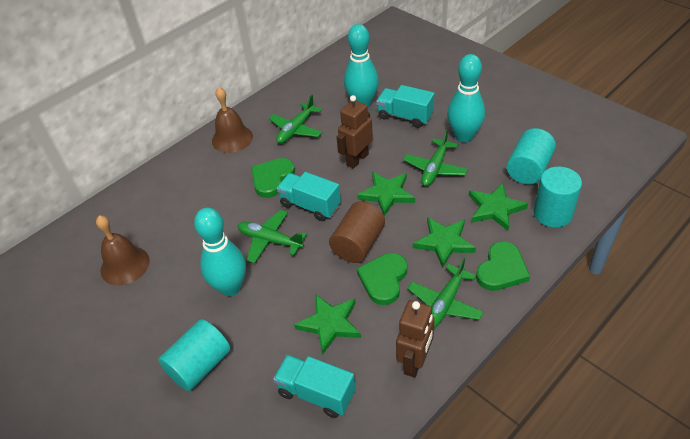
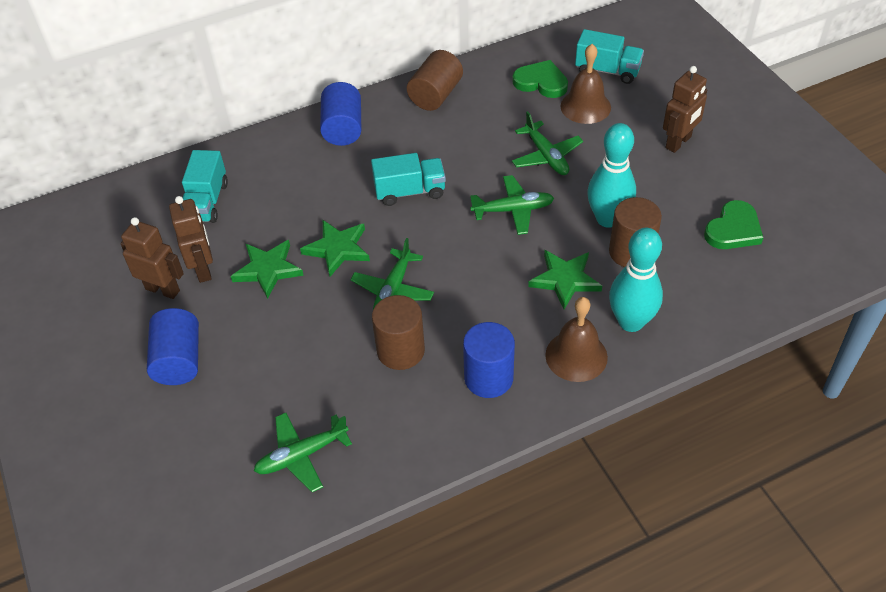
blue cylinder: none = 0 -> [147,308,199,385] [320,82,361,146] [463,322,515,398] = 3
brown cylinder: [329,201,385,263] = 1 -> [372,295,425,370] [407,50,463,111] [609,197,662,267] = 3
brown robot: [336,95,373,169] [396,300,435,378] = 2 -> [120,217,184,299] [169,196,213,283] [663,66,707,153] = 3
green heart: [251,158,295,198] [357,253,407,305] [476,241,530,291] = 3 -> [513,60,568,98] [704,200,763,249] = 2
green star: [294,294,361,355] [357,172,415,216] [413,217,476,268] [469,183,528,231] = 4 -> [231,240,304,299] [300,220,370,277] [528,250,602,309] = 3
turquoise bowling pin: [194,208,246,296] [344,24,379,108] [447,54,485,142] = 3 -> [587,123,636,228] [609,227,663,332] = 2
turquoise cylinder: [158,319,231,391] [507,128,556,184] [534,167,582,228] = 3 -> none = 0

